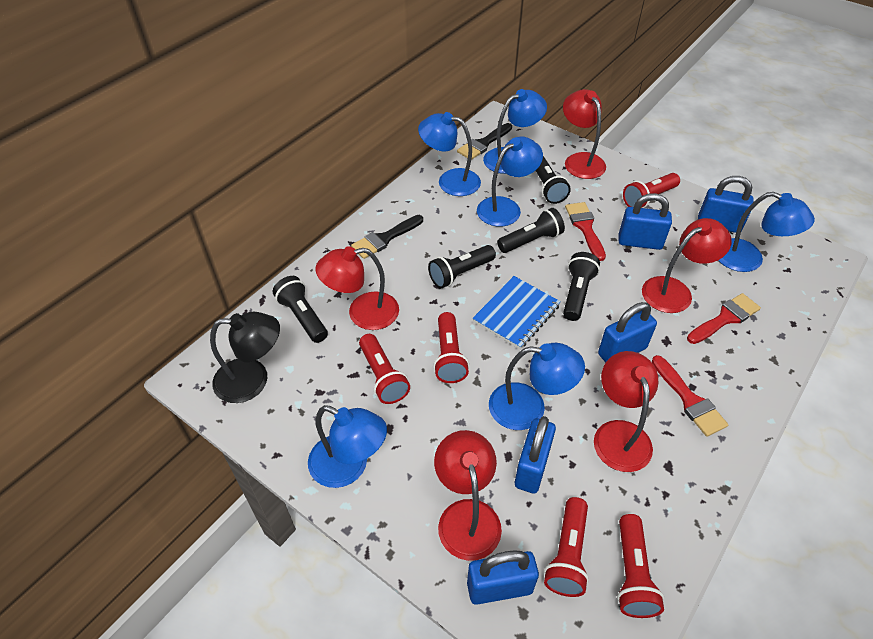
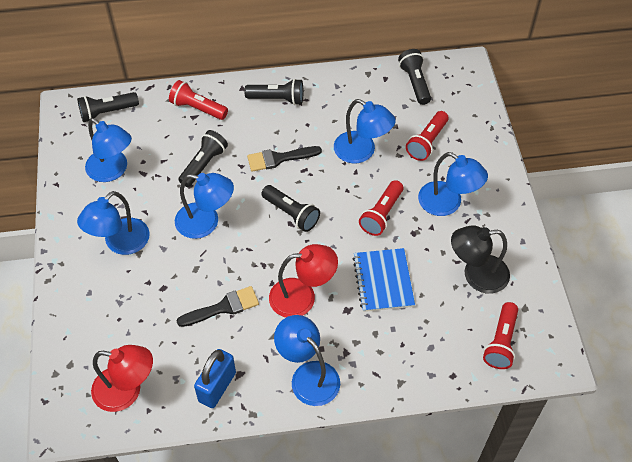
blue padlock: [467,550,539,605] [515,416,556,494] [598,302,657,363] [619,193,672,250] [698,176,754,233] = 5 -> [194,349,236,408] = 1
red brush: [565,202,606,261] [652,355,729,437] [687,293,761,344] = 3 -> none = 0
red flashlight: [359,334,410,404] [433,312,469,383] [544,497,589,597] [617,514,664,618] [623,173,680,208] = 5 -> [169,80,228,120] [359,180,403,236] [406,111,449,161] [483,302,518,369] = 4
red lamp: [315,246,399,330] [434,430,502,561] [563,89,606,179] [594,351,658,472] [642,218,732,313] = 5 -> [91,345,153,412] [269,244,338,317] = 2

